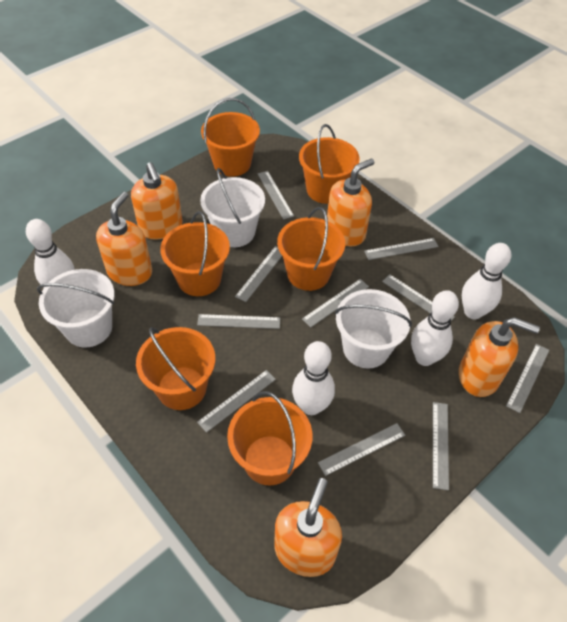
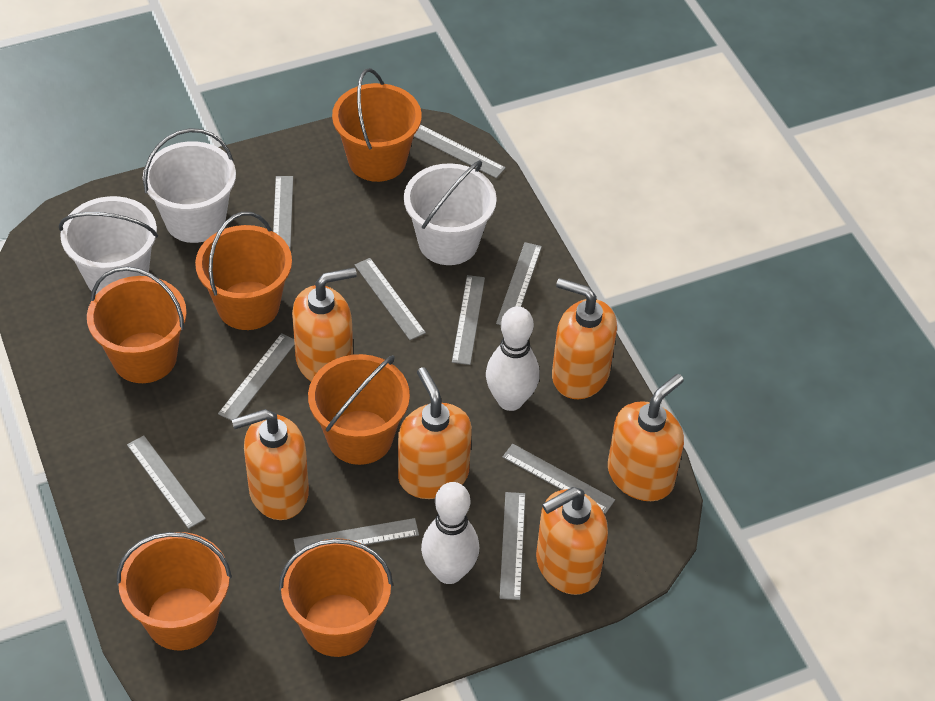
orange soap dispenser: [96,192,152,286] [131,162,183,239] [274,478,342,577] [327,158,375,246] [459,317,540,397] = 5 -> [232,409,309,520] [292,268,357,381] [398,367,472,499] [536,487,608,595] [552,278,617,399] [608,374,684,501] = 6
white bowling pin: [26,219,75,285] [292,341,335,415] [411,290,459,366] [462,243,511,319] = 4 -> [421,482,479,584] [486,306,540,411] = 2

